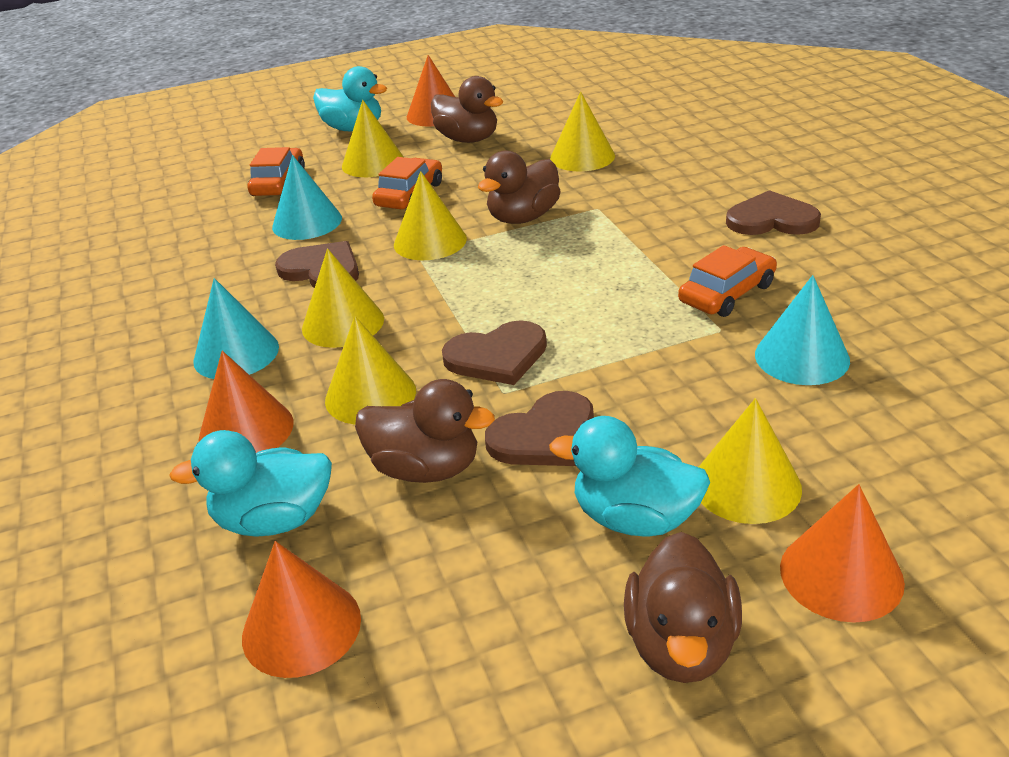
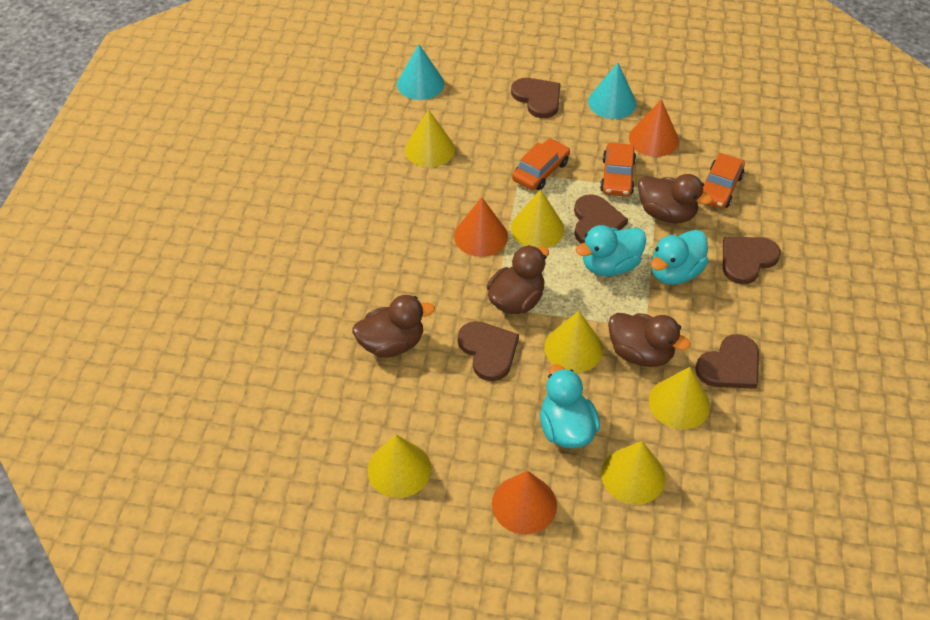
brown heart: [275,241,359,288] [442,320,547,385] [485,391,594,466] [726,190,821,235] = 4 -> [458,321,519,381] [511,78,561,118] [574,194,628,244] [695,334,759,389] [723,237,781,284] = 5
orange cone: [198,351,294,453] [242,541,361,678] [407,55,455,127] [780,484,905,623] = 4 -> [454,197,508,257] [492,471,557,534] [629,99,679,157] = 3
turquoise cone: [193,278,279,379] [272,155,342,240] [755,275,850,385] = 3 -> [397,44,444,100] [588,63,636,119] = 2

